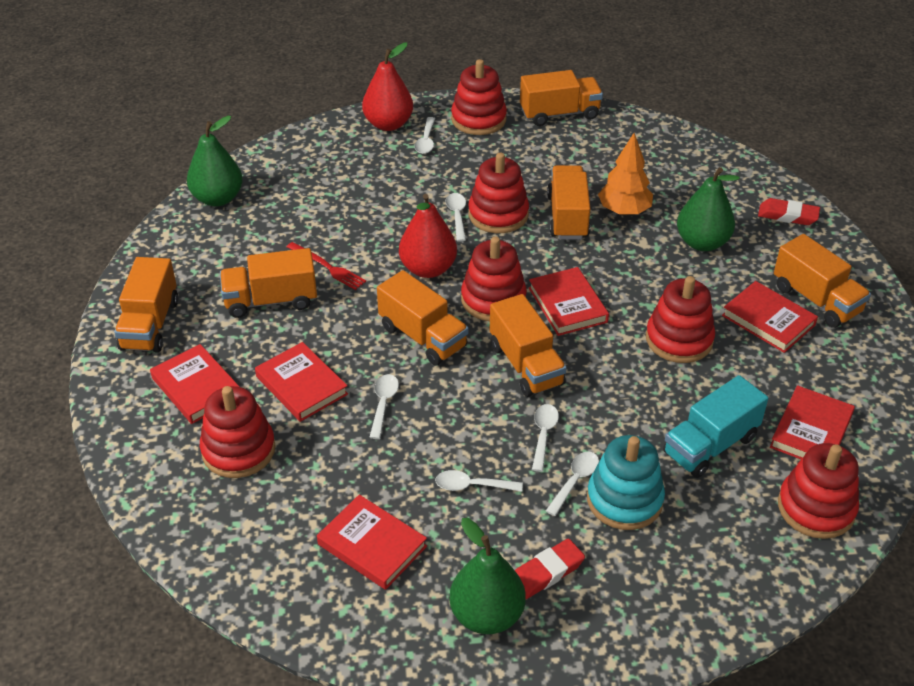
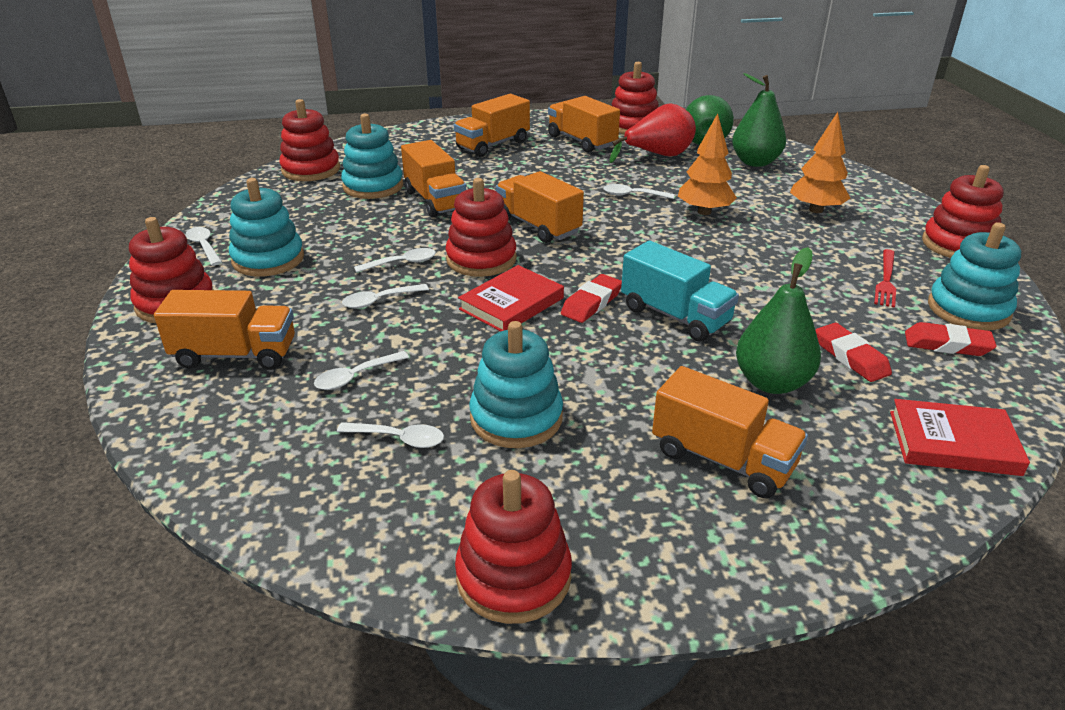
orange tree: [598,133,653,215] = 1 -> [678,113,737,215] [790,112,850,213] = 2
orange truck: [114,257,178,353] [220,248,317,318] [377,270,469,366] [490,294,567,397] [520,70,603,126] [547,165,590,239] [774,234,871,328] = 7 -> [154,290,295,370] [401,140,466,217] [454,94,530,157] [496,171,584,243] [548,96,620,153] [652,366,808,498] = 6
red book: [150,344,240,424] [255,342,348,422] [317,495,427,590] [529,267,609,336] [722,281,818,353] [770,385,855,459] = 6 -> [458,265,564,331] [890,399,1030,476] = 2
red eraser: [515,538,585,599] [758,198,820,225] = 2 -> [561,274,622,323] [815,323,892,382] [905,322,997,356] = 3
red pear: [362,43,413,131] [399,194,457,278] = 2 -> [610,103,696,163] = 1
turquoise stacking toy: [587,435,665,530] = 1 -> [229,178,304,277] [341,114,403,199] [469,321,563,448] [928,223,1021,330] = 4

